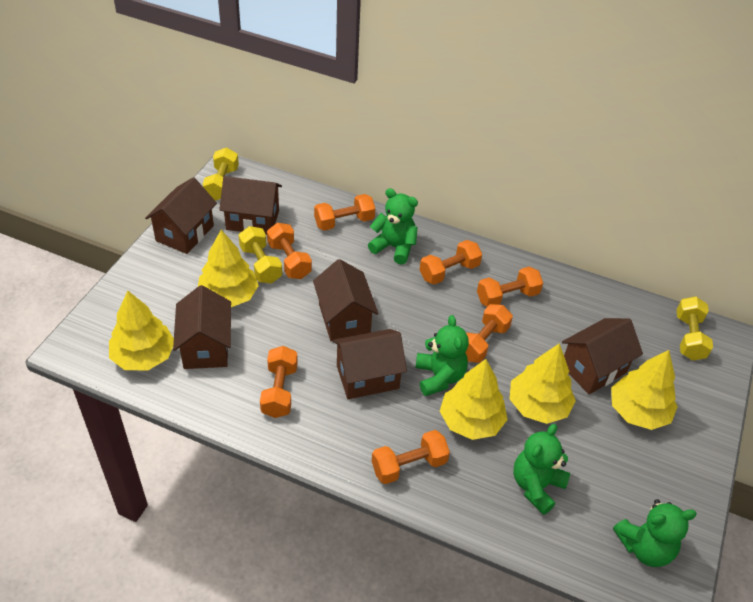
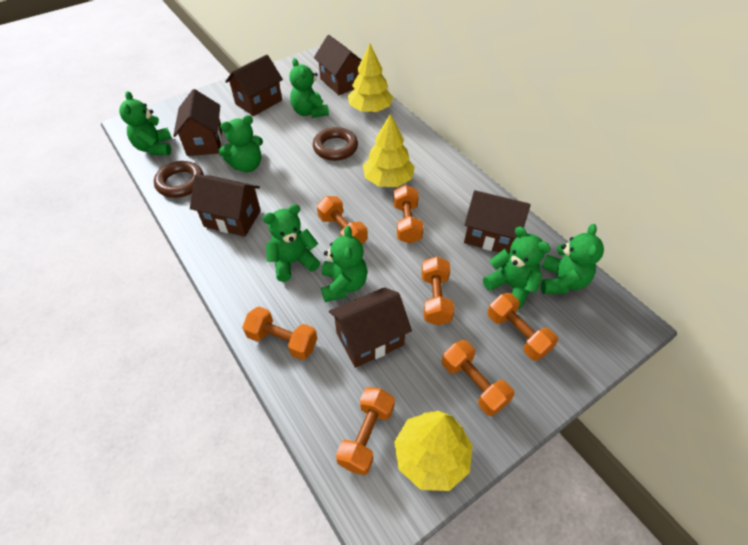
brown ring: none = 0 -> [154,161,204,198] [313,127,358,161] = 2
green teddy bear: [368,188,418,264] [415,315,469,396] [513,424,570,515] [613,499,697,567] = 4 -> [119,91,172,155] [219,115,263,172] [263,204,320,282] [289,58,329,118] [321,226,368,302] [483,227,551,309] [541,224,604,294] = 7
yellow dumbbell: [203,148,239,201] [239,226,282,284] [677,296,713,361] = 3 -> none = 0
yellow tree: [109,291,174,370] [198,230,259,307] [440,359,508,440] [510,343,576,424] [611,350,678,430] = 5 -> [348,44,393,112] [363,114,415,187] [394,411,472,491] = 3

